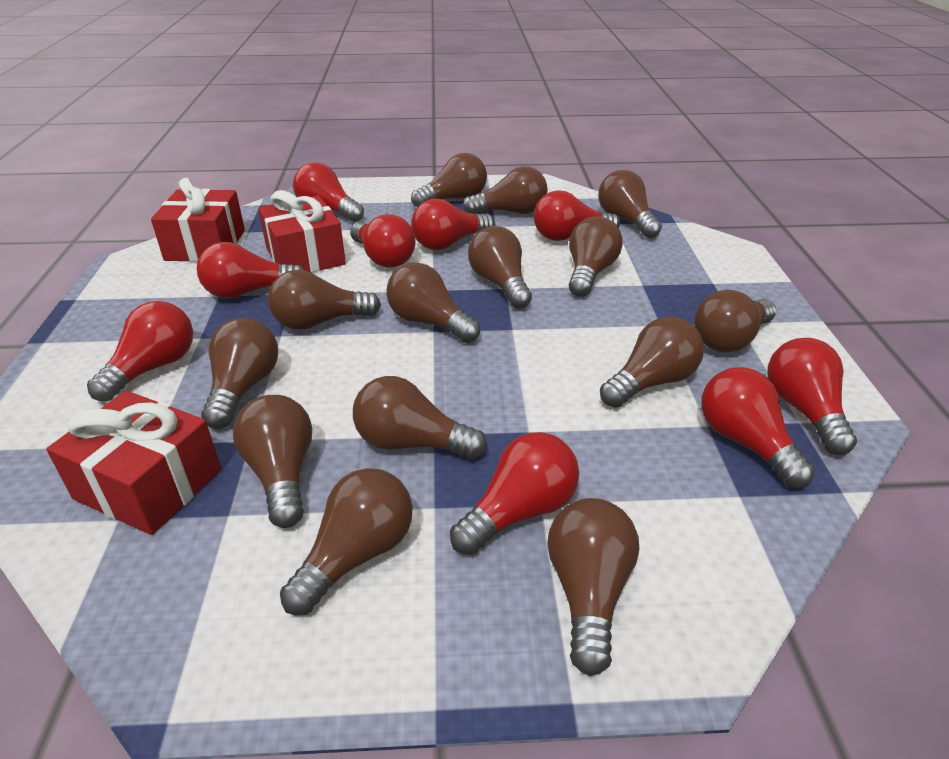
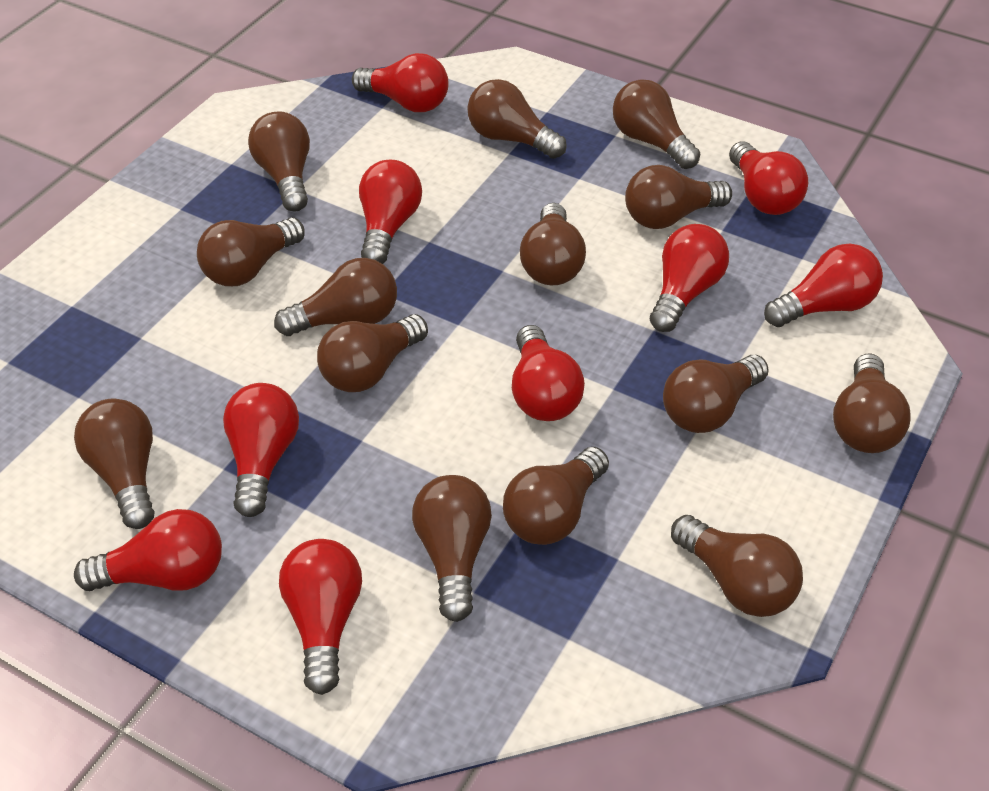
red gift: [46,391,221,535] [151,178,245,262] [258,190,346,273] = 3 -> none = 0

